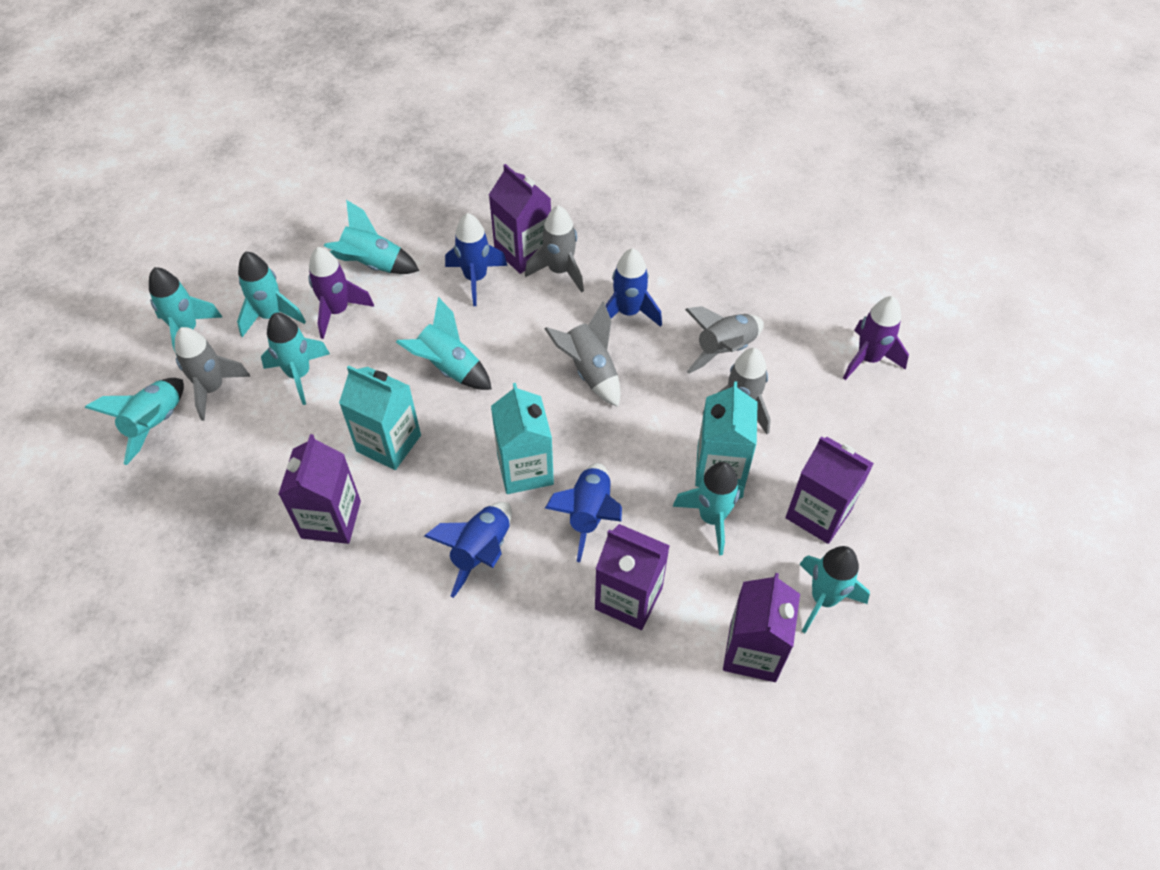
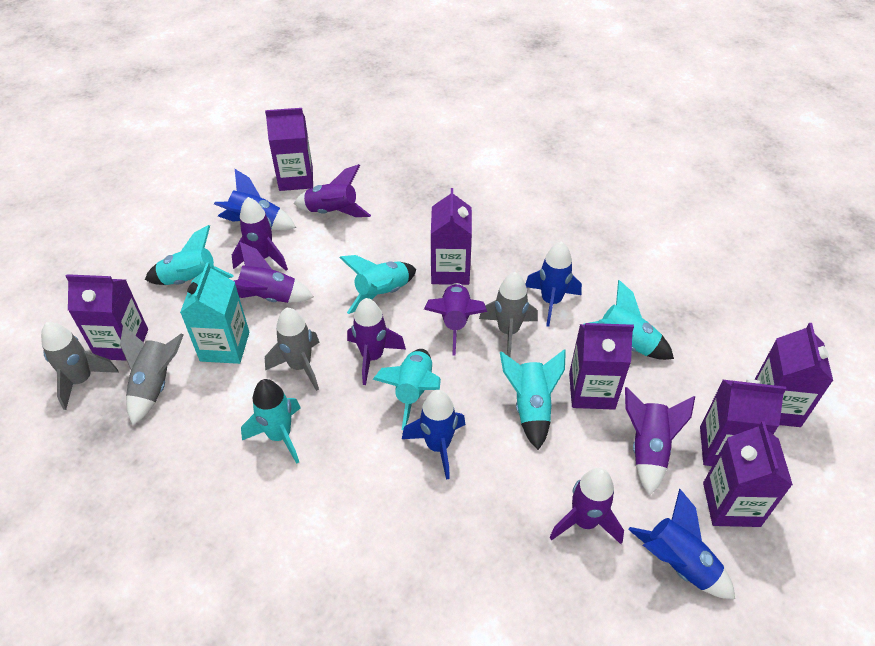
grey rocket: [175,327,250,421] [525,205,584,293] [545,301,621,407] [685,306,764,374] [703,348,771,434] = 5 -> [41,322,119,410] [120,325,184,425] [265,308,320,391] [479,272,538,357] = 4
purple carton: [278,434,361,544] [489,164,551,274] [595,524,670,630] [723,573,800,682] [785,436,874,544] = 5 -> [66,274,148,361] [265,108,313,191] [431,188,472,285] [569,323,634,410] [700,379,786,466] [703,421,793,527] [755,323,833,427] = 7
purple rocket: [308,247,374,339] [843,296,909,380] = 2 -> [232,197,288,271] [234,242,313,303] [294,164,371,217] [347,298,406,385] [424,283,487,356] [549,468,624,544] [625,387,695,496] = 7
turquoise carton: [339,366,421,470] [491,383,554,494] [695,381,758,488] = 3 -> [180,262,249,364] = 1
turquoise rocket: [85,378,184,465] [149,267,223,356] [237,252,306,337] [261,313,330,405] [324,200,419,274] [396,297,492,390] [672,462,744,555] [799,546,870,633] = 8 -> [145,225,233,285] [241,379,301,464] [339,255,416,314] [373,349,441,430] [500,349,566,450] [584,280,674,360] = 6

